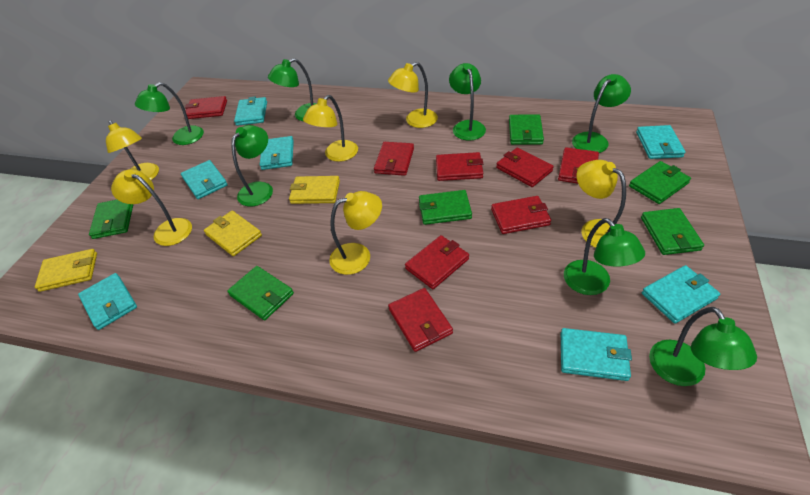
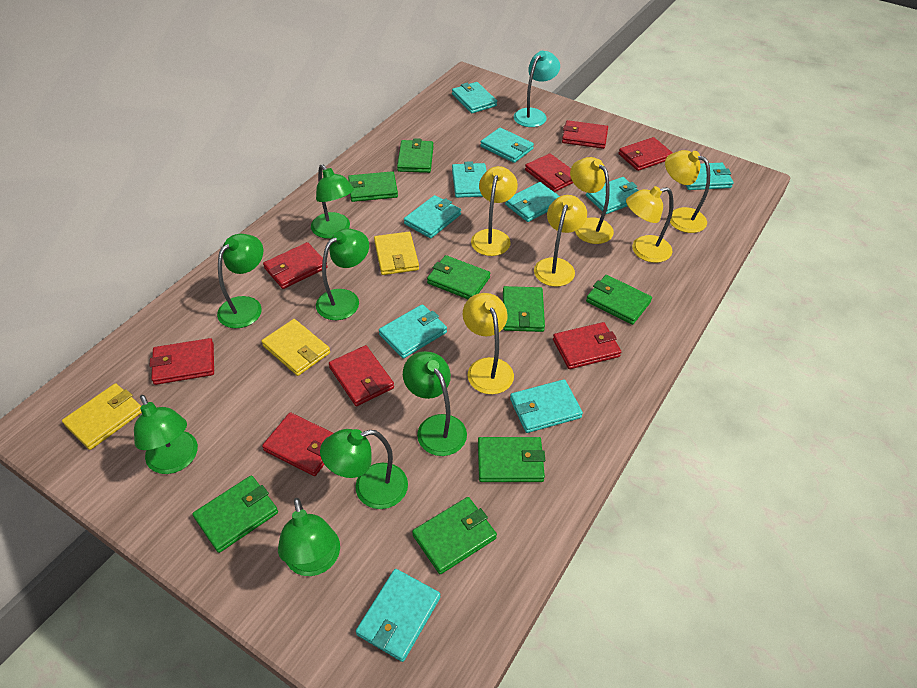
green wallet: [89,200,134,239] [227,266,294,320] [419,190,472,225] [509,114,544,145] [629,161,691,204] [641,208,704,255] = 6 -> [192,475,278,553] [348,171,398,202] [397,138,434,173] [412,497,497,574] [427,255,490,299] [478,437,545,482] [503,286,545,332] [586,275,652,325] = 8
turquoise lamp: none = 0 -> [514,51,560,127] = 1
turquoise wallet: [78,273,137,330] [181,160,228,199] [234,97,267,126] [260,136,294,170] [561,328,632,381] [636,125,686,159] [642,265,720,324] = 7 -> [356,569,440,662] [379,304,447,359] [404,195,461,239] [452,82,497,113] [452,161,486,198] [480,127,534,163] [505,182,560,222] [510,379,583,433] [586,177,639,214] [686,163,734,190] = 10

